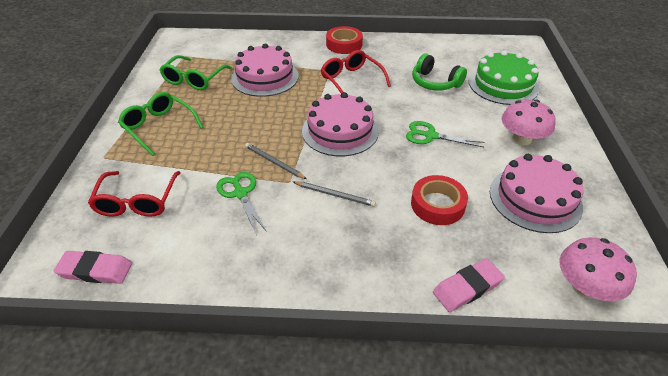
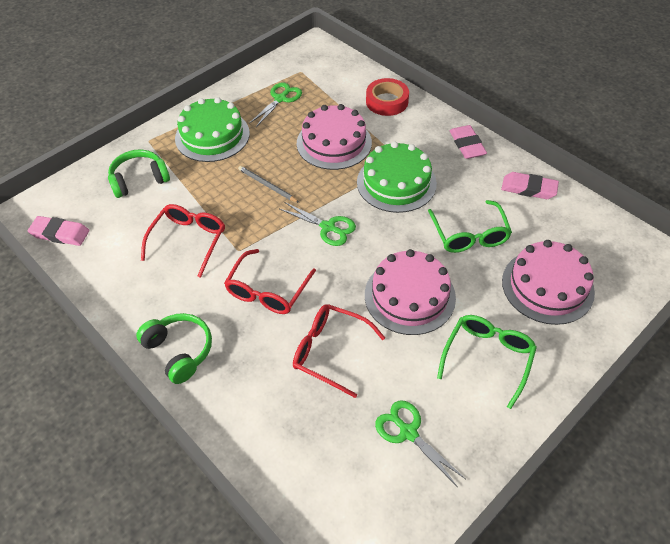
green cake: [469,50,539,105] = 1 -> [175,97,250,162] [357,141,437,213] = 2
green headphones: [412,53,467,91] = 1 -> [108,149,170,198] [136,313,212,384] = 2
green scissors: [216,172,267,233] [406,121,484,147] = 2 -> [249,82,302,127] [280,202,356,246] [375,401,466,487] = 3
grey pencil: [245,143,307,179] [293,181,376,207] = 2 -> [238,166,299,203] = 1
pink eraser: [54,251,132,284] [433,258,505,312] = 2 -> [28,216,89,246] [450,125,487,159] [501,172,559,199] = 3
pink mushroom: [502,99,556,145] [560,237,637,301] = 2 -> none = 0
red glasses: [88,171,181,217] [321,50,391,94] = 2 -> [141,204,225,278] [224,249,316,314] [293,304,385,398] = 3
red tape: [326,26,363,54] [411,175,468,225] = 2 -> [366,78,409,116] = 1

